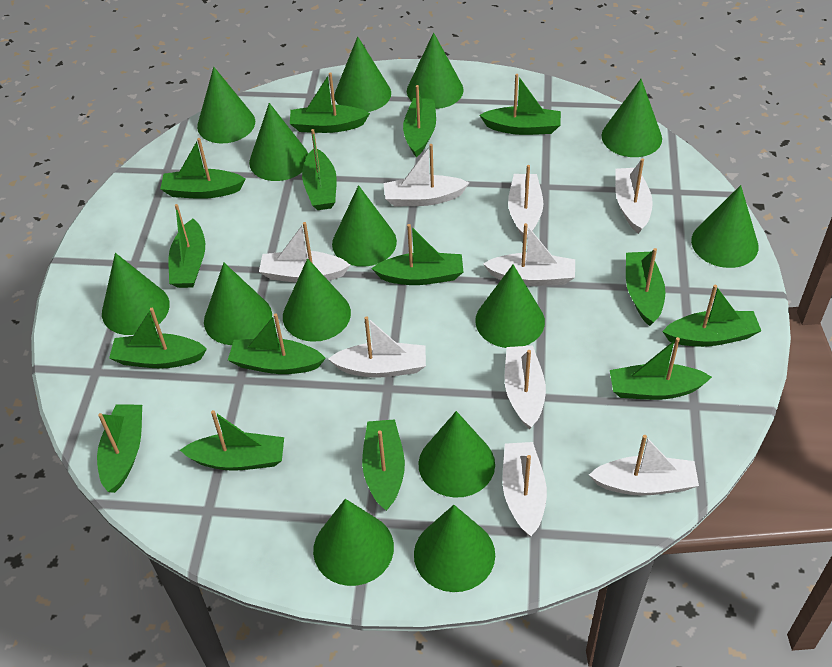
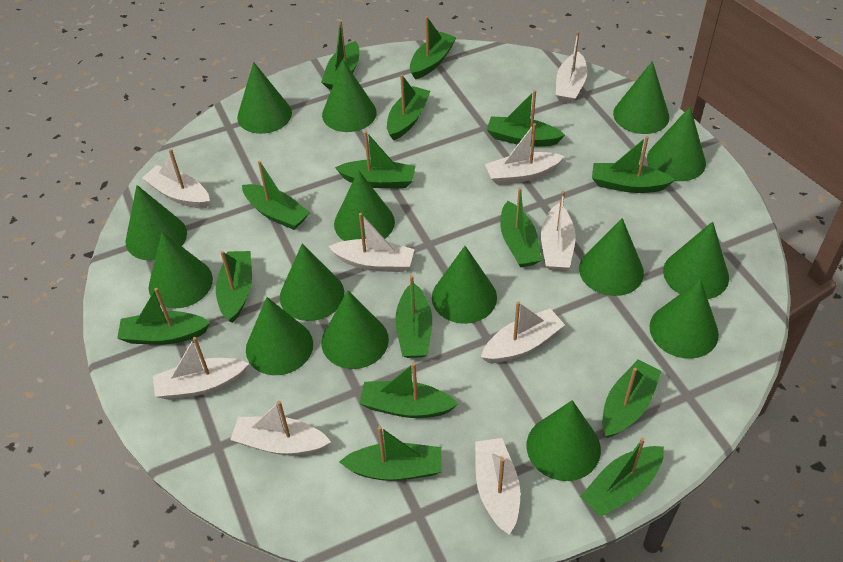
green cone: [102,253,170,335] [197,67,255,143] [204,263,272,345] [249,103,308,181] [283,258,351,342] [313,499,394,586] [332,185,397,267] [335,36,391,112] [407,32,464,109] [414,505,495,592] [418,411,495,498] [475,265,545,348] [602,79,662,157] [691,185,759,268] = 14 -> [125,185,187,261] [149,232,213,309] [237,62,292,134] [246,297,313,375] [280,243,344,321] [321,291,389,369] [322,60,377,132] [334,170,395,241] [432,246,497,324] [527,400,601,481] [579,218,644,296] [613,61,670,134] [647,107,706,181] [649,279,719,359] [663,221,729,299] = 15

